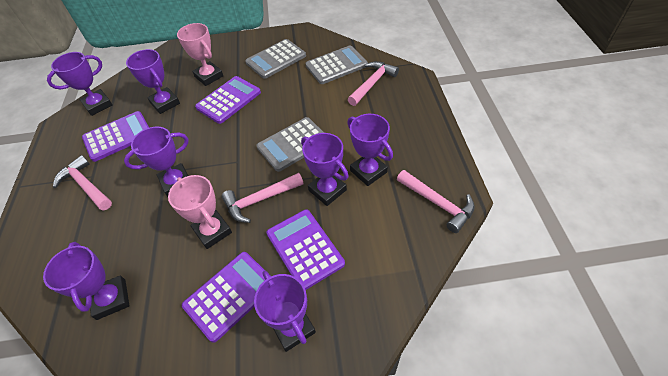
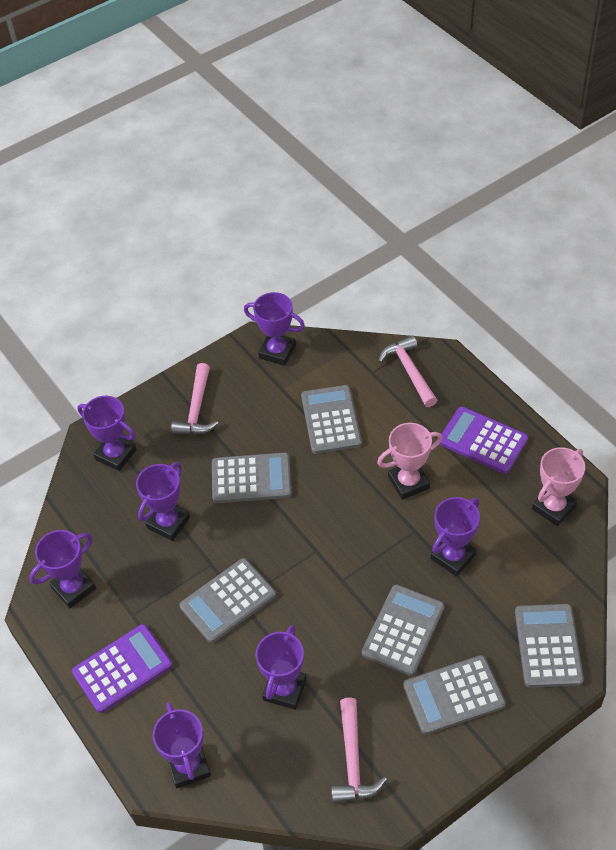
grey calculator: [245,39,306,79] [256,117,324,172] [305,45,368,84] = 3 -> [179,558,276,643] [212,452,292,503] [301,385,362,454] [362,585,444,676] [403,655,506,734] [515,604,584,688] = 6
pink hammer: [53,155,112,211] [222,173,304,223] [348,61,399,106] [397,170,475,233] = 4 -> [171,363,219,435] [331,697,387,803] [378,335,437,407] = 3
purple calculator: [82,111,149,162] [182,252,265,343] [195,76,261,124] [266,209,345,290] = 4 -> [72,624,172,713] [439,407,528,474] = 2

